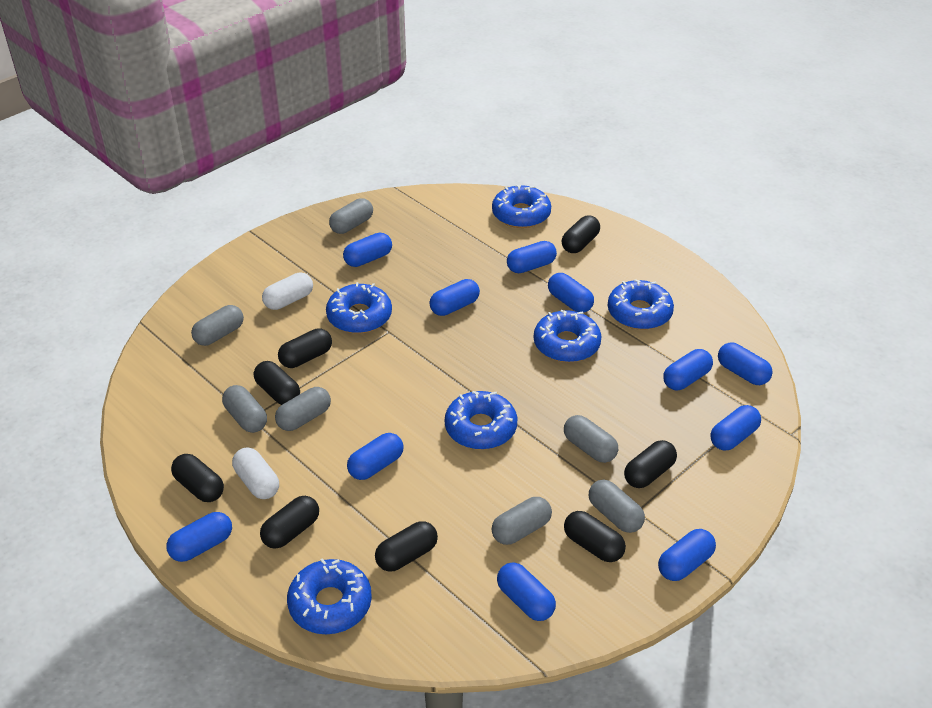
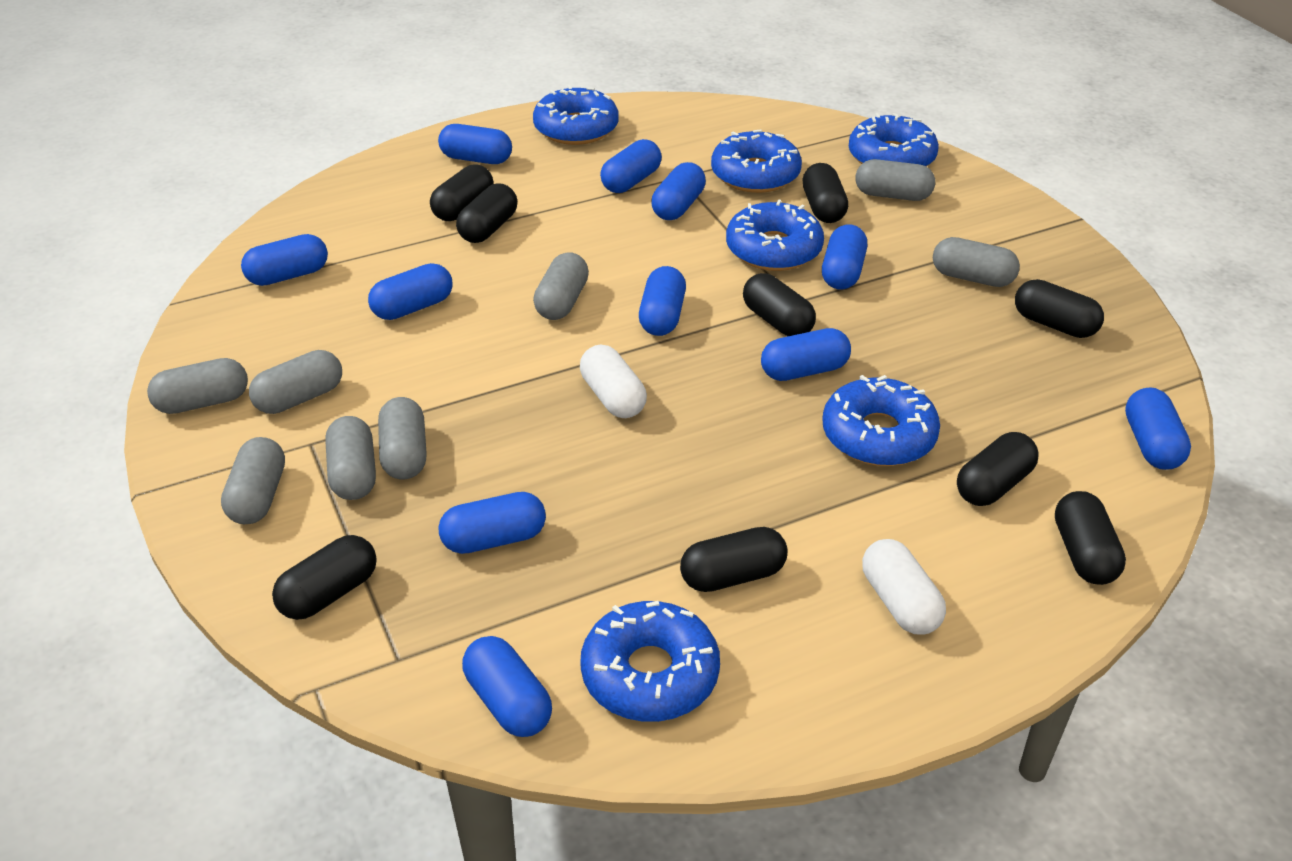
black capsule: [171,454,224,502] [254,361,300,405] [260,496,319,549] [278,328,332,368] [375,522,438,571] [562,215,600,253] [564,511,626,562] [624,440,677,488] = 8 -> [272,535,377,620] [430,164,494,221] [456,183,517,243] [680,527,788,592] [743,273,816,336] [802,163,848,223] [957,432,1039,506] [1015,279,1104,338] [1055,491,1126,585] = 9
grey capsule: [191,305,244,346] [222,385,267,433] [275,387,331,431] [329,198,373,234] [492,497,552,545] [564,415,618,463] [589,480,645,533] = 7 -> [147,358,248,414] [221,437,285,524] [249,350,342,414] [325,416,376,500] [378,397,427,479] [533,252,589,320] [856,159,935,201] [933,237,1020,287] = 8

